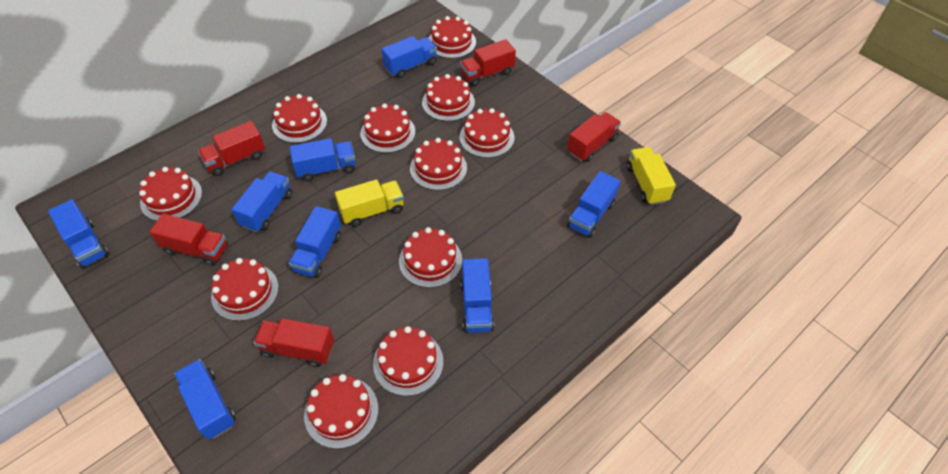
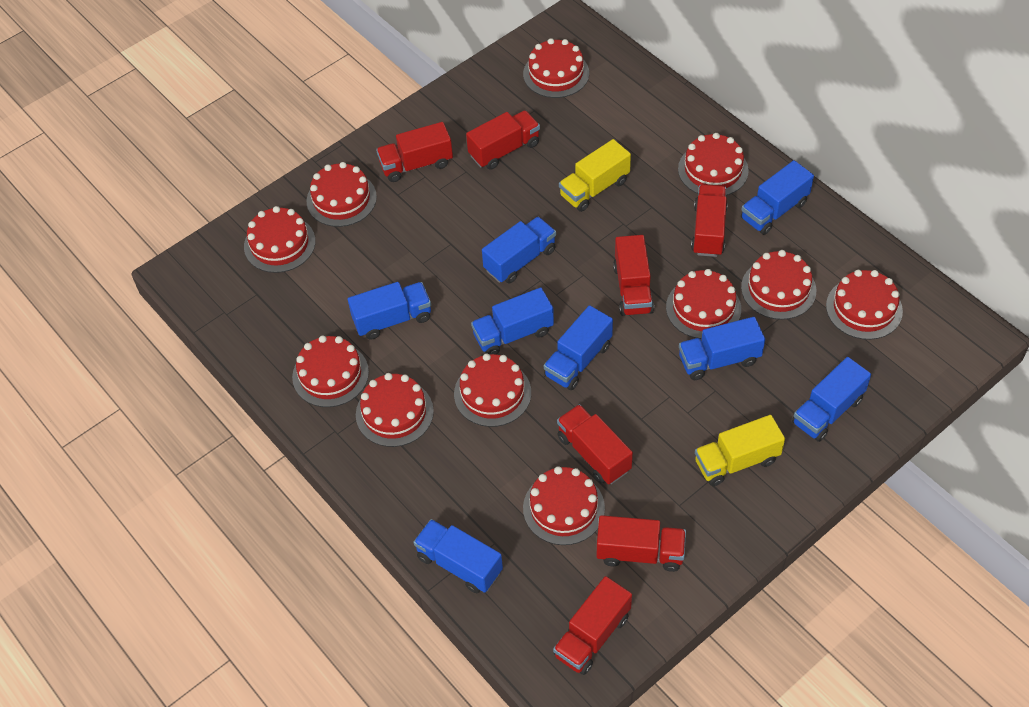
red truck: [150,214,228,266] [198,121,265,176] [253,318,334,367] [460,39,516,86] [567,112,621,162] = 5 -> [376,122,453,182] [466,110,540,170] [553,576,632,675] [557,404,633,484] [596,515,686,572] [613,235,654,316] [691,184,728,257] = 7

